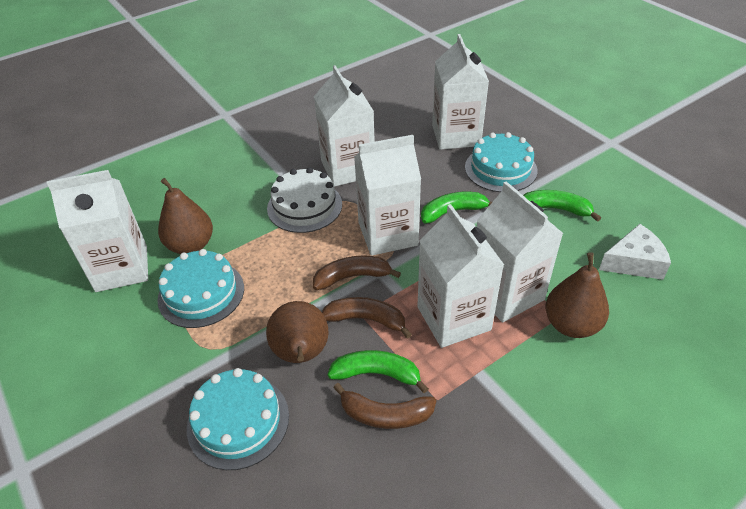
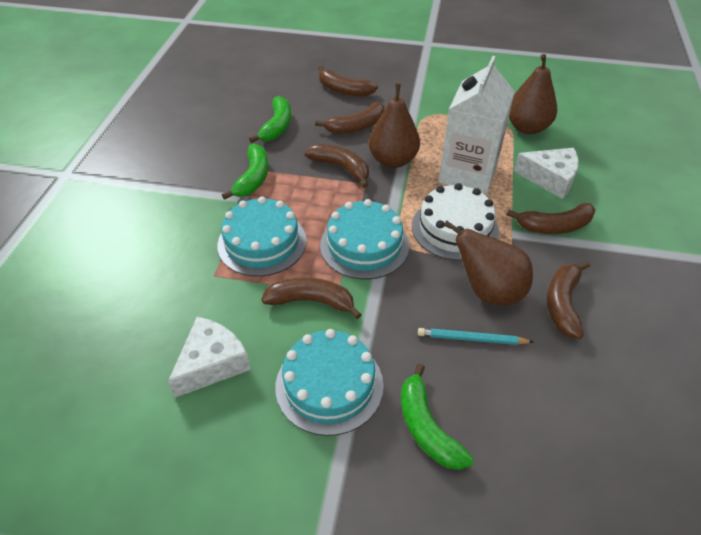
brown banana: [313,255,401,290] [322,297,412,339] [333,383,436,429] = 3 -> [261,277,362,319] [304,144,369,188] [315,102,385,134] [318,66,378,96] [507,203,595,234] [547,261,590,339] = 6
turquoise pencil: none = 0 -> [418,328,533,345] = 1
white carton: [47,170,148,292] [314,65,375,187] [354,135,421,256] [417,204,504,348] [432,34,489,150] [477,181,564,322] = 6 -> [439,56,515,194] = 1
white cheese: [599,224,671,280] = 1 -> [168,317,251,398] [514,148,579,199] = 2

